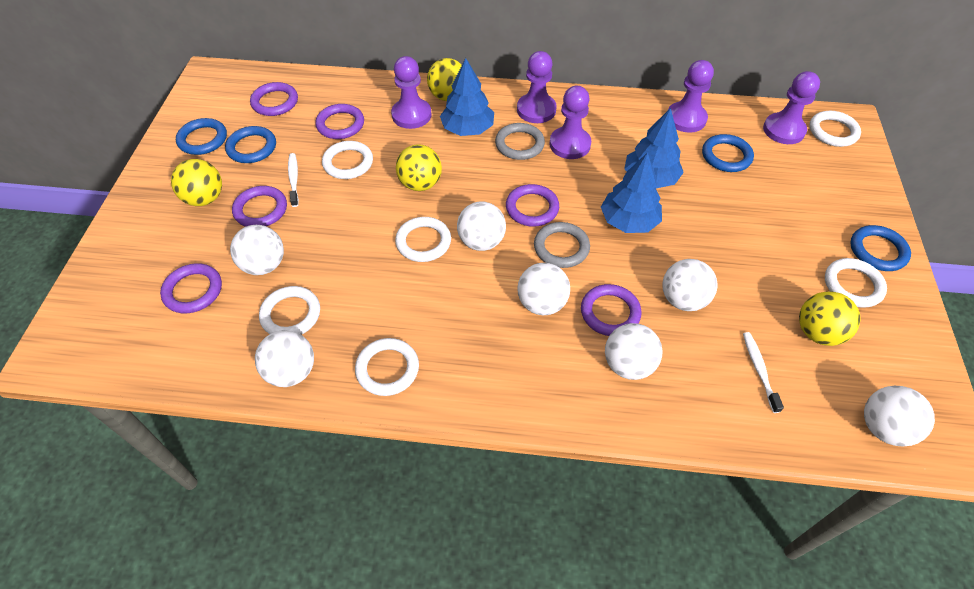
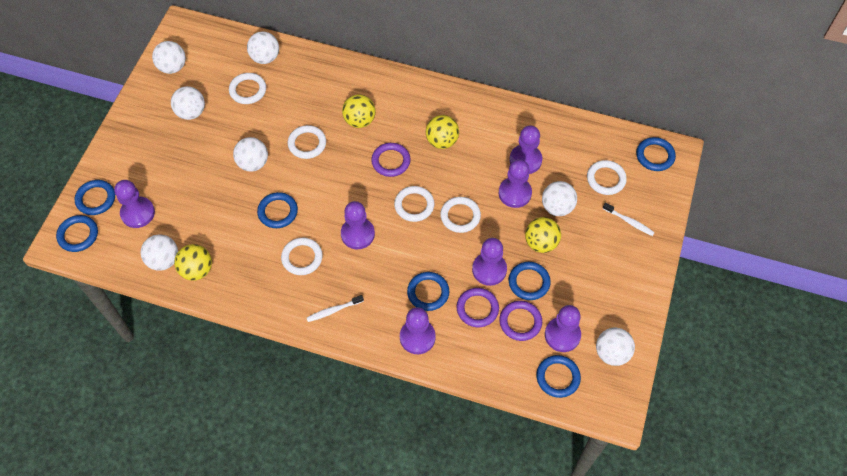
blue ring: [176,118,227,155] [225,126,276,163] [702,134,754,172] [850,225,911,271] = 4 -> [56,215,98,252] [75,180,115,215] [257,192,298,228] [407,272,449,311] [509,262,551,300] [536,355,581,398] [636,137,676,171] = 7
blue tree: [440,58,494,136] [601,152,662,233] [624,108,684,188] = 3 -> none = 0
grey ring: [495,123,545,160] [534,222,590,268] = 2 -> none = 0
purple pawn: [391,56,431,129] [517,51,557,123] [550,86,591,159] [668,60,714,133] [763,71,820,144] = 5 -> [114,180,155,228] [341,201,375,249] [400,307,436,354] [472,238,507,286] [499,159,532,208] [510,126,542,174] [545,305,581,352] = 7
purple ring: [160,263,222,313] [232,186,287,227] [250,82,298,116] [315,104,364,139] [506,184,559,227] [581,284,642,336] = 6 -> [371,143,411,177] [456,288,499,327] [499,301,542,341] = 3

